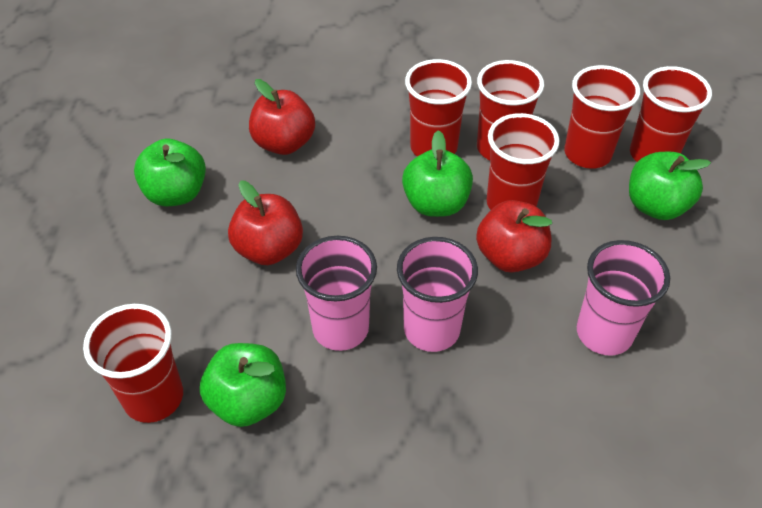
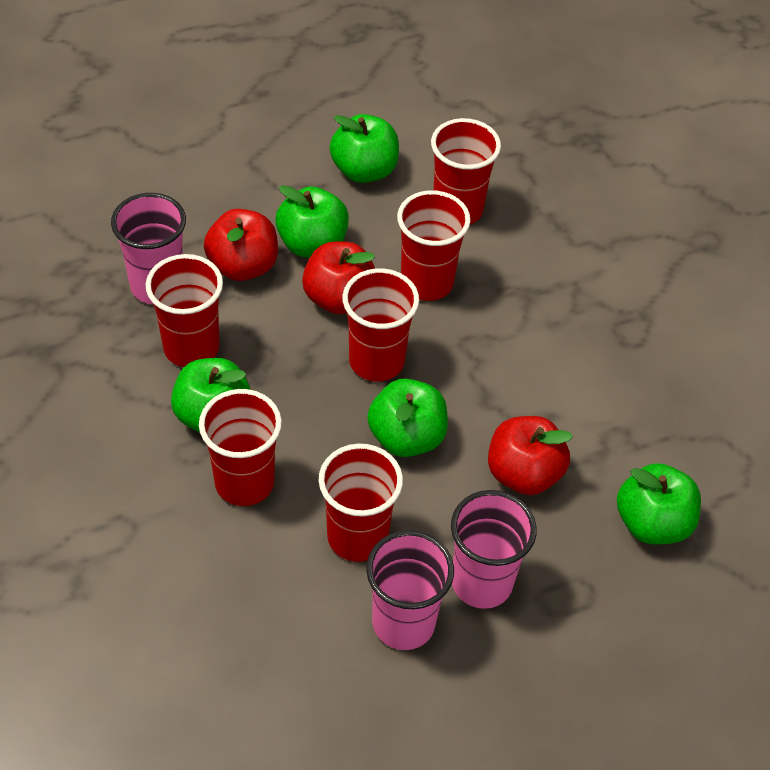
green apple: [134,139,206,206] [200,343,286,427] [402,130,473,217] [629,152,711,220] = 4 -> [171,358,251,432] [275,185,349,258] [330,114,399,183] [367,379,448,457] [617,463,701,545] = 5

